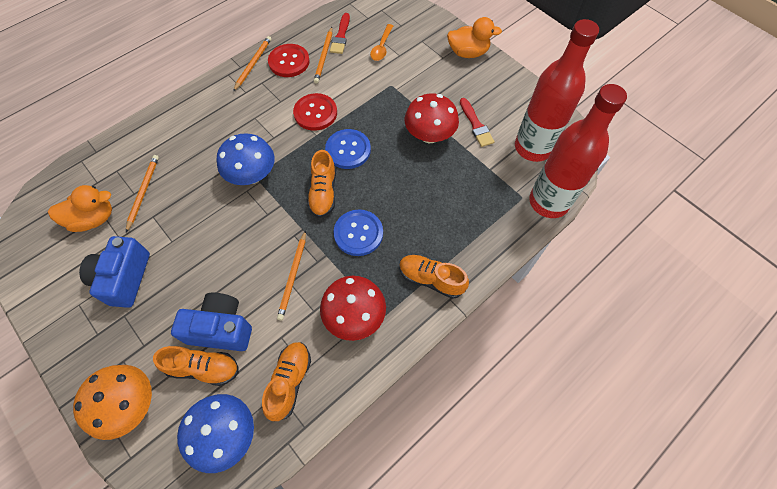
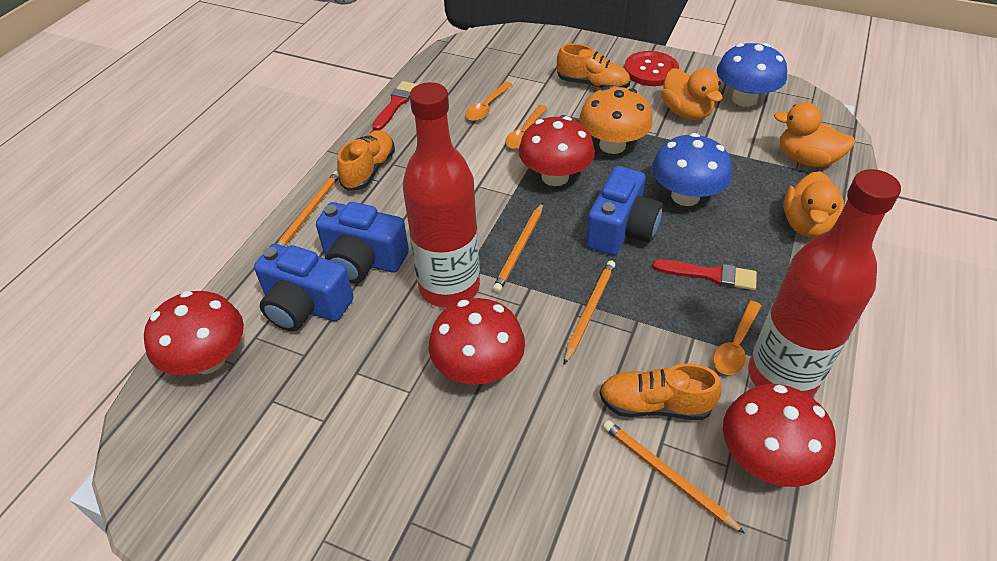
blue button: [325,129,371,169] [333,210,383,256] = 2 -> none = 0
blue camera: [79,236,150,308] [171,293,252,351] = 2 -> [254,244,354,331] [316,202,409,283] [586,166,663,255] = 3
orange duck: [48,185,112,232] [447,17,502,58] = 2 -> [661,68,723,120] [774,102,855,167] [784,171,844,237] = 3
orange shoe: [153,346,239,386] [262,342,311,421] [307,150,336,218] [399,255,469,299] = 4 -> [337,130,395,191] [557,44,630,89] [599,364,722,420] = 3
orange spoon: [370,24,393,61] = 1 -> [465,82,512,121] [505,105,547,149] [713,300,761,375] = 3
red button: [268,44,310,77] [293,93,337,131] = 2 -> [624,51,679,86] = 1
red mushroom: [320,276,386,341] [405,94,459,143] = 2 -> [144,291,244,375] [429,298,525,385] [519,116,595,186] [723,384,836,487] = 4

